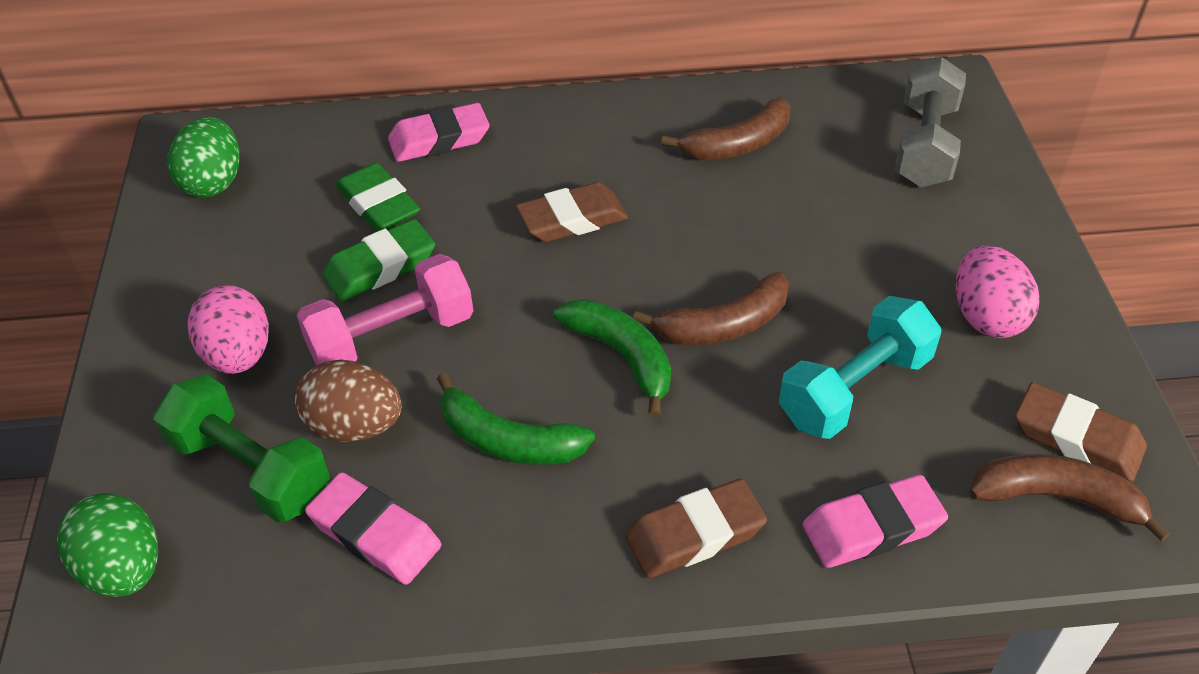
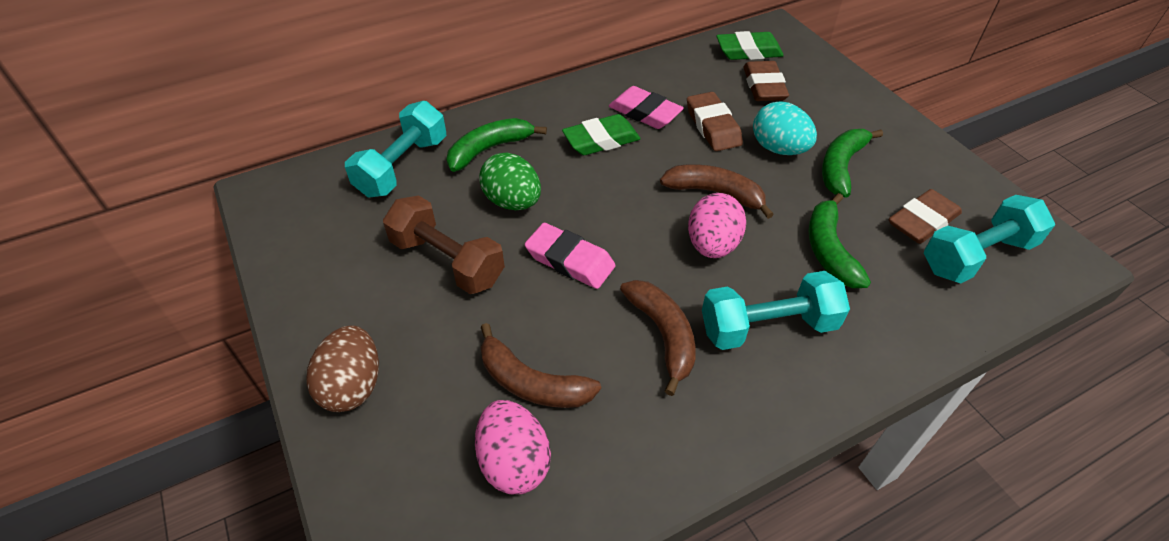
brown dumbbell: none = 0 -> [383,195,505,294] = 1
green banana: [437,373,595,465] [554,299,671,418] = 2 -> [447,118,547,172] [808,193,871,288] [822,129,883,198] = 3
green dumbbell: [154,375,330,523] = 1 -> none = 0
green egg: [57,493,158,597] [168,117,240,197] = 2 -> [479,153,541,210] = 1
grey dumbbell: [895,57,966,187] = 1 -> none = 0
pink dumbbell: [296,254,473,365] = 1 -> none = 0
pink eraser: [305,472,441,585] [388,103,490,162] [802,475,948,568] = 3 -> [525,223,616,289] [609,86,684,129] = 2
turquoise dumbbell: [779,296,941,439] = 1 -> [345,101,446,198] [702,271,850,350] [924,195,1055,284] = 3
turquoise egg: none = 0 -> [753,102,817,155] = 1

